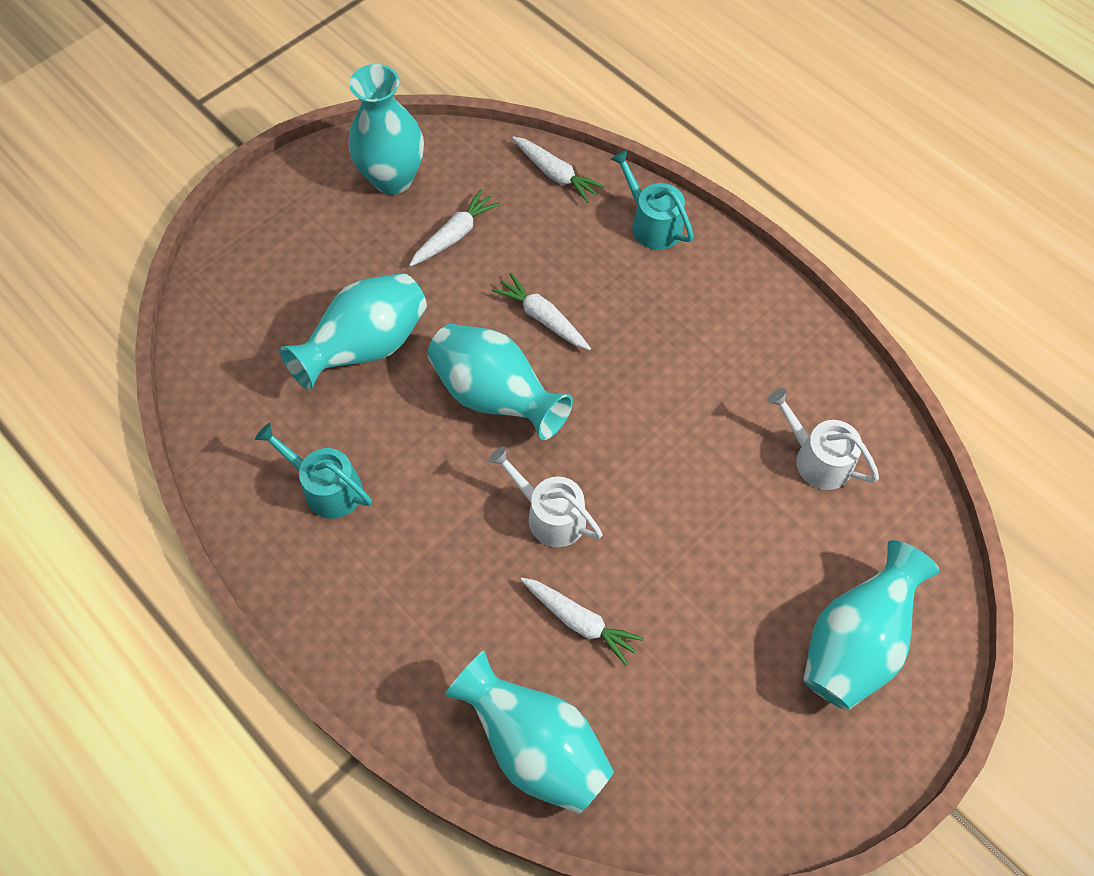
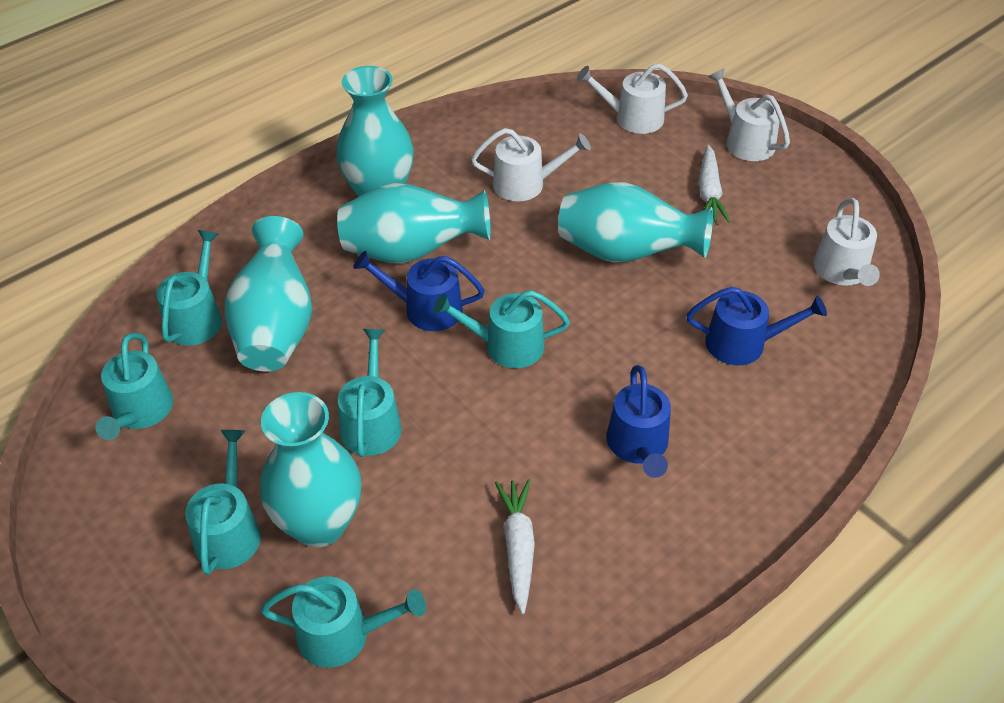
blue watering can: none = 0 -> [353,251,485,331] [607,365,671,478] [686,287,827,365] = 3
turquoise watering can: [255,423,372,518] [611,150,694,250] = 2 -> [96,333,173,440] [156,230,222,346] [185,430,261,575] [260,576,426,668] [338,329,401,457] [433,290,570,368] = 6
white carrot: [409,189,501,267] [492,273,591,350] [512,136,605,203] [521,578,644,666] = 4 -> [495,479,535,614] [699,145,730,223] = 2
white watering can: [489,446,603,547] [767,388,879,490] = 2 -> [471,128,591,201] [577,63,688,134] [708,68,790,161] [813,198,880,286] = 4

